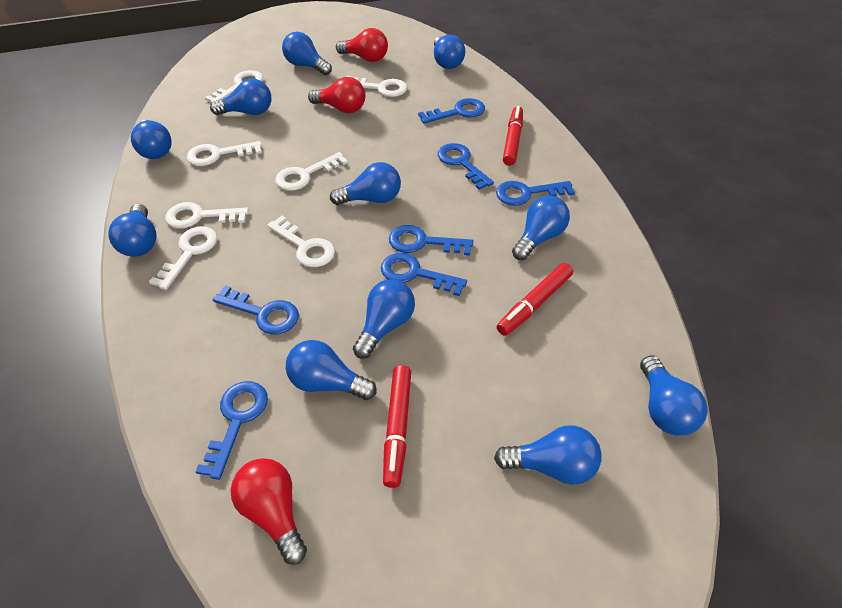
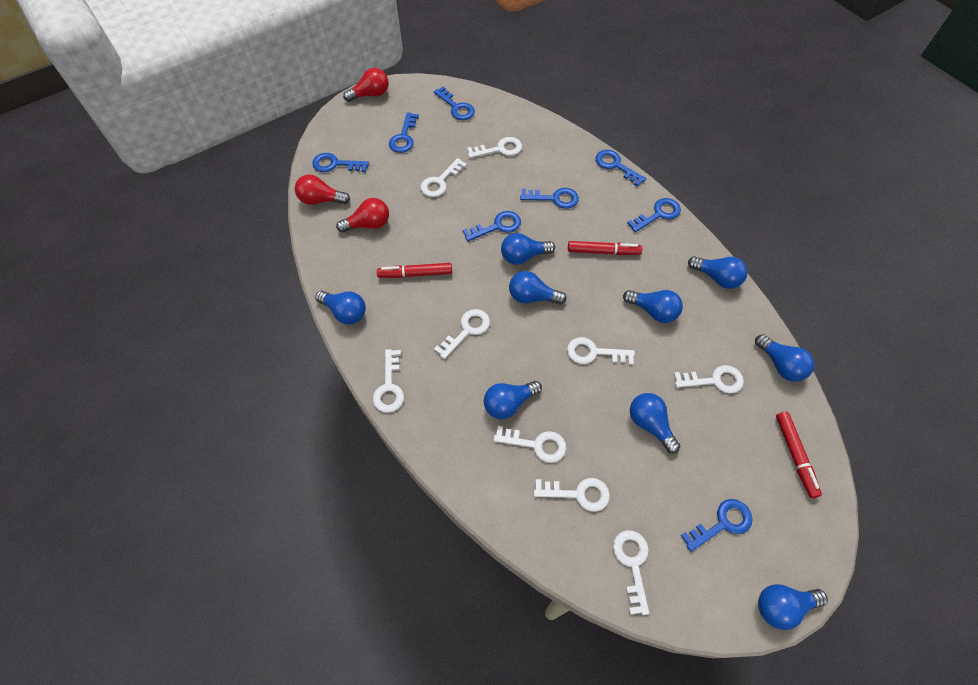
blue key: [196,381,268,480] [212,285,299,334] [381,253,467,296] [389,225,473,256] [418,98,485,124] [438,143,494,190] [496,181,575,206] = 7 -> [312,153,369,172] [389,112,419,153] [434,87,475,120] [463,211,521,241] [520,188,579,209] [596,150,646,187] [627,198,681,232] [681,499,752,552] = 8
blue light bulb: [108,204,157,257] [131,120,172,159] [210,79,271,115] [282,32,332,75] [286,340,377,400] [330,162,401,205] [353,279,415,359] [434,35,465,69] [494,425,602,485] [512,195,570,260] [640,355,708,436] = 11 -> [315,291,366,324] [484,381,542,419] [501,233,555,265] [509,271,566,305] [623,290,683,323] [630,393,680,454] [688,256,748,289] [755,334,814,382] [758,584,828,630] = 9
white key: [149,226,218,290] [165,202,249,228] [187,141,262,166] [205,70,263,102] [267,216,335,267] [275,152,348,191] [347,76,407,97] = 7 -> [373,349,404,413] [420,158,467,197] [434,309,490,359] [467,137,522,158] [494,426,566,463] [534,478,610,512] [567,337,635,365] [613,530,649,615] [674,365,744,394] = 9

